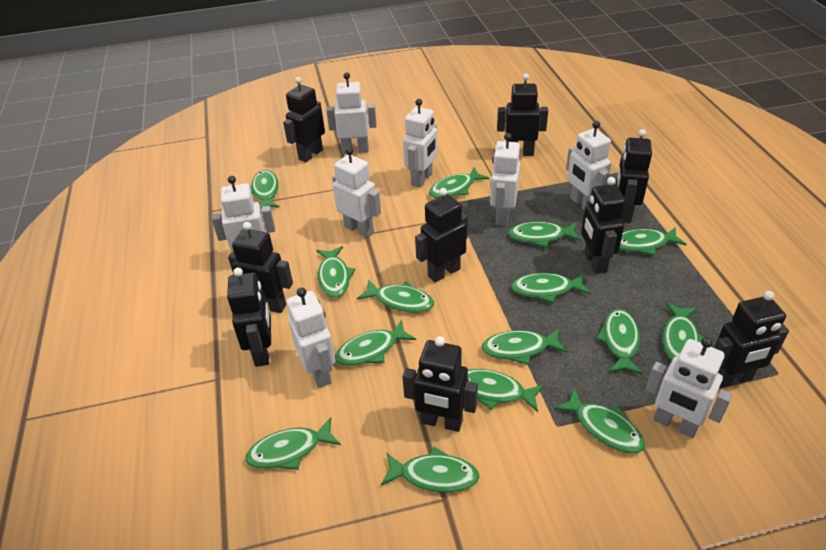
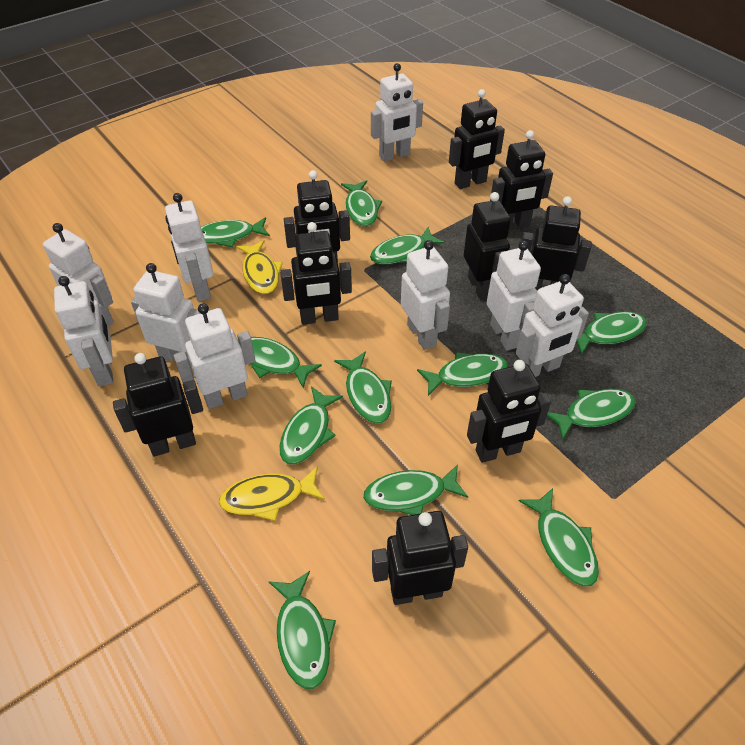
green fish: [245,417,341,470] [250,170,280,208] [316,246,356,298] [335,319,416,366] [357,279,434,313] [381,447,480,492] [429,167,489,198] [468,369,544,412] [482,328,567,365] [508,222,581,248] [511,273,590,303] [554,388,645,453] [596,309,643,375] [619,227,687,255] [662,302,704,361] = 15 -> [201,217,270,247] [250,337,322,388] [268,571,336,689] [279,386,343,465] [334,351,392,423] [341,180,382,226] [363,464,468,515] [370,227,444,264] [417,352,508,396] [519,488,599,587] [547,389,636,440] [576,312,647,355] = 12
white robot: [212,176,275,250] [286,287,335,388] [326,72,377,154] [332,147,381,238] [403,99,438,188] [490,133,520,226] [566,121,611,210] [646,337,733,438] = 8 -> [43,223,114,327] [54,276,113,386] [131,263,200,367] [165,193,213,301] [174,303,256,409] [371,63,423,162] [401,240,450,350] [487,241,541,351] [516,274,589,377] = 9
yellow fish: none = 0 -> [219,466,325,521] [236,240,283,294] = 2

